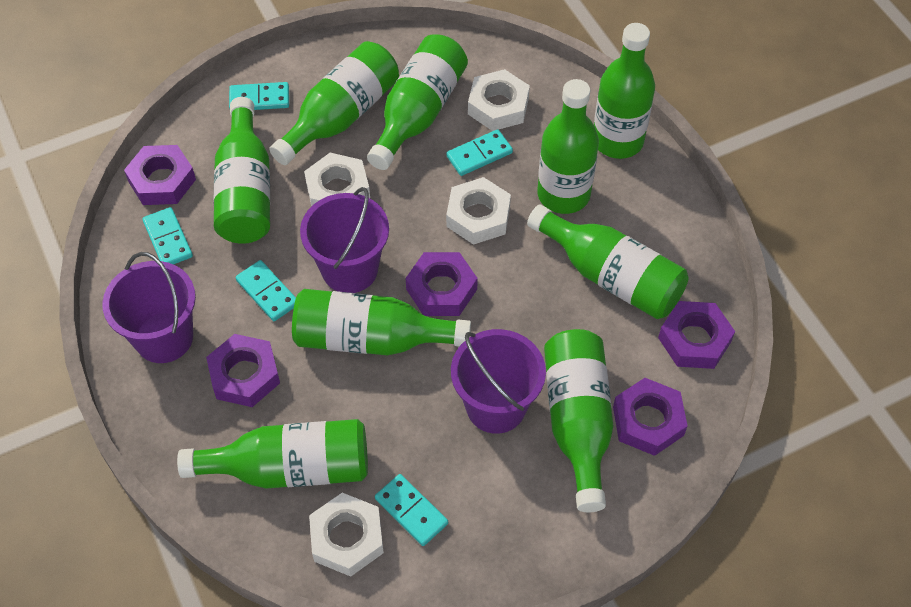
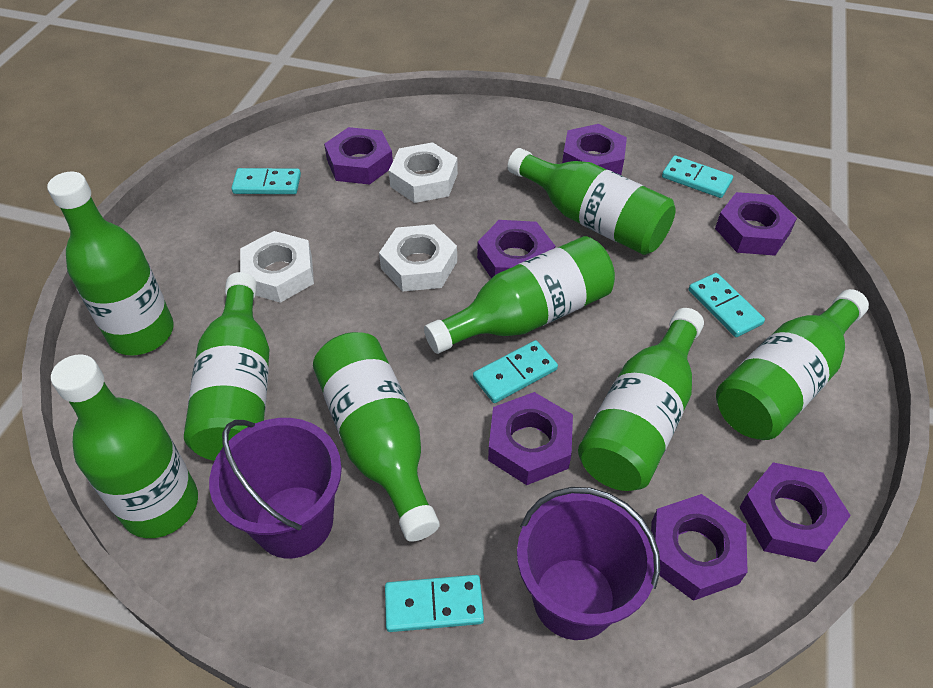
green bottle: [177,419,368,489] [213,97,270,244] [269,41,399,165] [292,289,471,355] [367,34,468,170] [527,204,689,319] [537,79,599,214] [544,329,613,512] [594,23,655,159] = 9 -> [47,172,174,355] [51,354,198,538] [184,272,270,461] [313,332,439,542] [424,236,615,354] [507,148,676,255] [578,308,704,491] [716,289,869,440] = 8
purple bucket: [102,252,196,363] [300,187,389,293] [451,329,546,434] = 3 -> [209,418,342,558] [517,487,660,640] = 2
purple nut: [124,145,196,205] [206,334,280,407] [406,252,478,316] [613,378,688,456] [658,301,735,369] = 5 -> [324,127,393,185] [477,220,555,278] [488,392,573,485] [562,124,627,175] [651,494,748,601] [715,192,797,256] [739,462,851,562] = 7
white nut: [304,153,370,206] [309,493,384,577] [446,177,511,245] [468,69,530,131] = 4 -> [240,231,314,303] [379,224,457,291] [389,142,458,203] = 3

